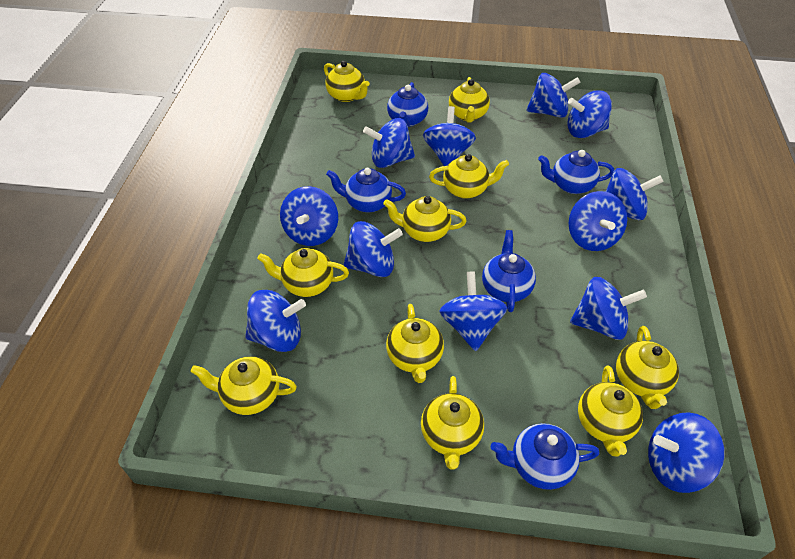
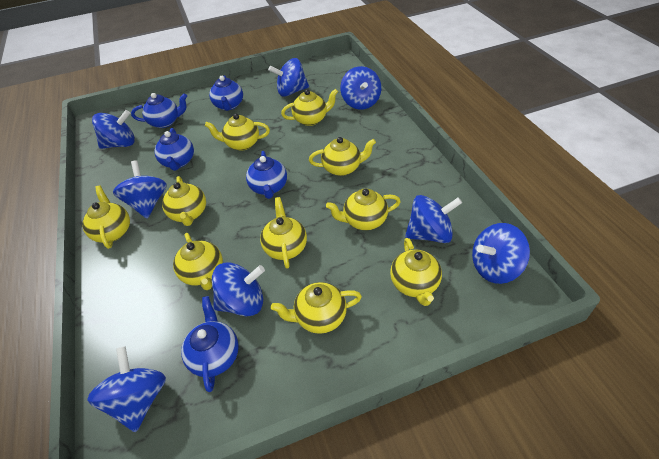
blue spinning top: [245,290,306,352] [280,186,338,246] [343,221,403,277] [363,118,415,168] [423,106,476,166] [439,271,507,351] [527,73,581,118] [568,90,612,138] [569,191,627,251] [570,277,647,340] [605,168,664,220] [648,412,725,493] = 12 -> [87,346,166,432] [92,110,135,149] [113,161,167,219] [212,262,265,316] [268,58,309,97] [340,66,381,110] [405,195,462,243] [472,223,530,284] = 8

